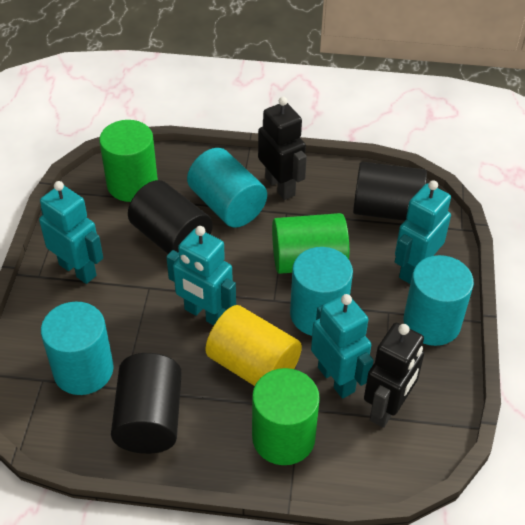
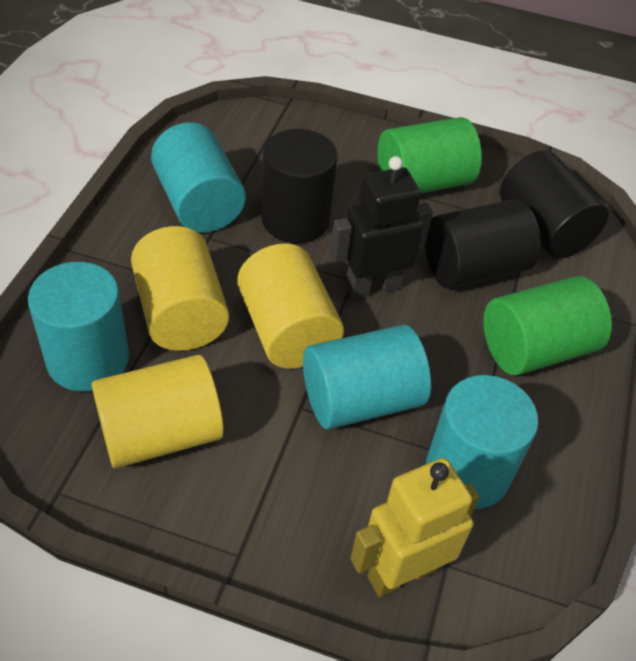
black robot: [258,97,307,200] [364,323,424,428] = 2 -> [330,156,433,299] = 1
green cylinder: [99,120,158,202] [252,368,320,465] [272,213,349,274] = 3 -> [378,117,482,193] [483,276,612,375] = 2
turquoise robot: [39,181,103,284] [166,226,236,325] [311,294,374,398] [395,180,451,284] = 4 -> none = 0
yellow cylinder: [205,305,302,386] = 1 -> [92,355,224,468] [131,226,229,351] [237,243,344,369] = 3
yellow robot: none = 0 -> [350,458,479,597] = 1

